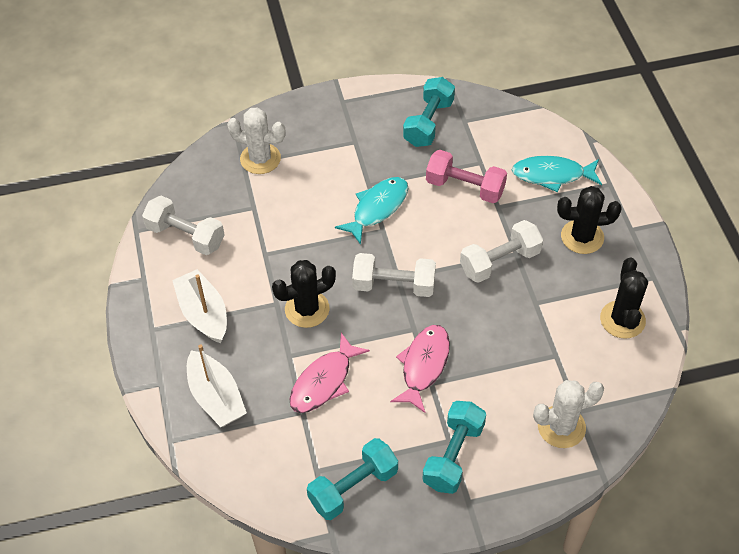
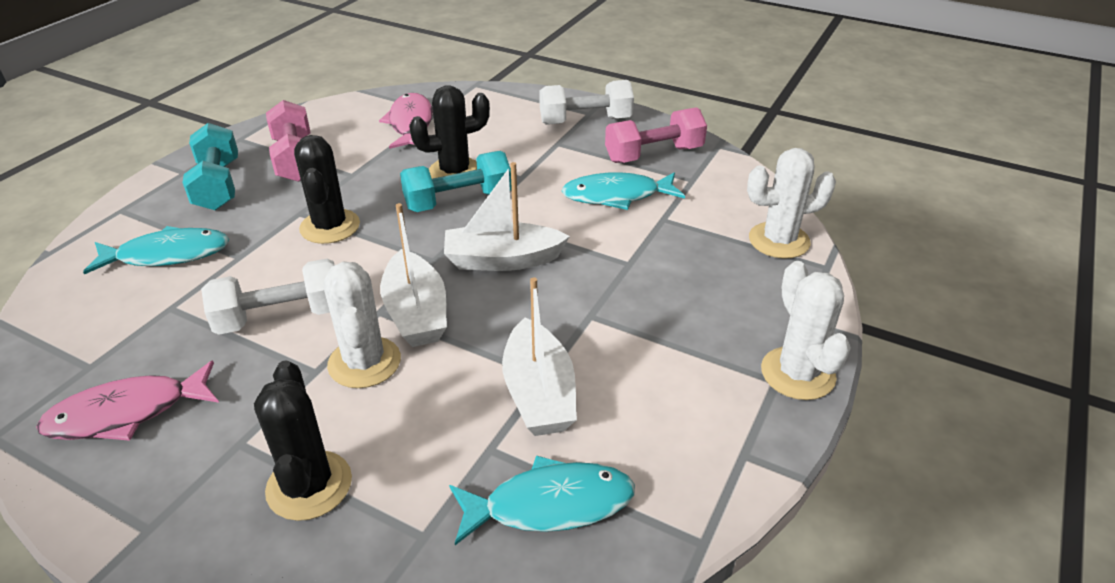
pink dumbbell: [426,150,507,203] = 1 -> [266,100,311,182] [605,107,707,163] = 2
turquoise dumbbell: [307,438,398,520] [403,77,455,147] [422,401,486,494] = 3 -> [182,123,238,211] [400,151,512,212] = 2
turquoise fish: [335,177,408,245] [512,156,602,192] = 2 -> [83,226,229,274] [449,455,635,545] [562,172,685,210] = 3
white boat: [172,269,227,343] [187,344,247,427] = 2 -> [380,203,447,347] [444,162,570,271] [502,277,577,436] = 3
white cactus: [227,107,286,174] [533,380,604,448] = 2 -> [323,262,401,388] [747,148,836,259] [761,261,851,400] = 3
white dumbbell: [142,196,225,255] [352,253,436,297] [460,220,543,283] = 3 -> [201,259,334,335] [539,80,634,125] = 2

